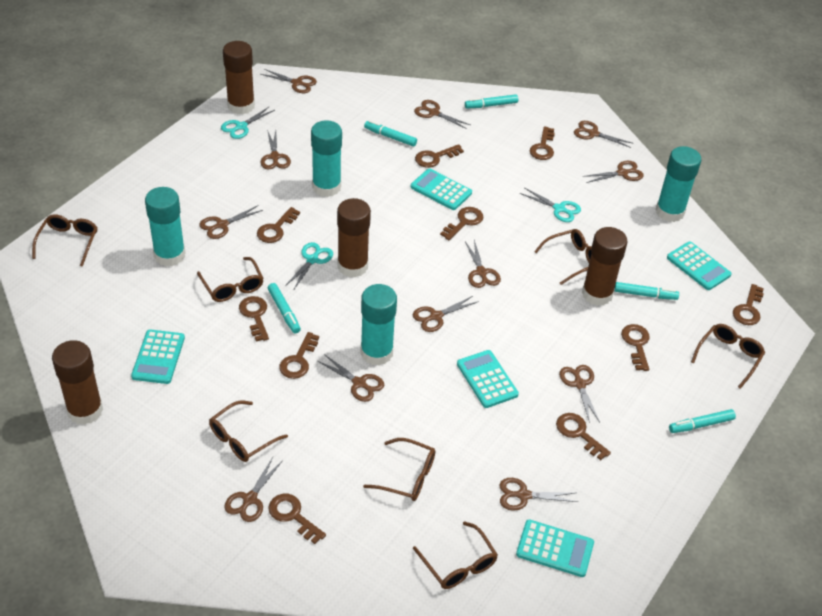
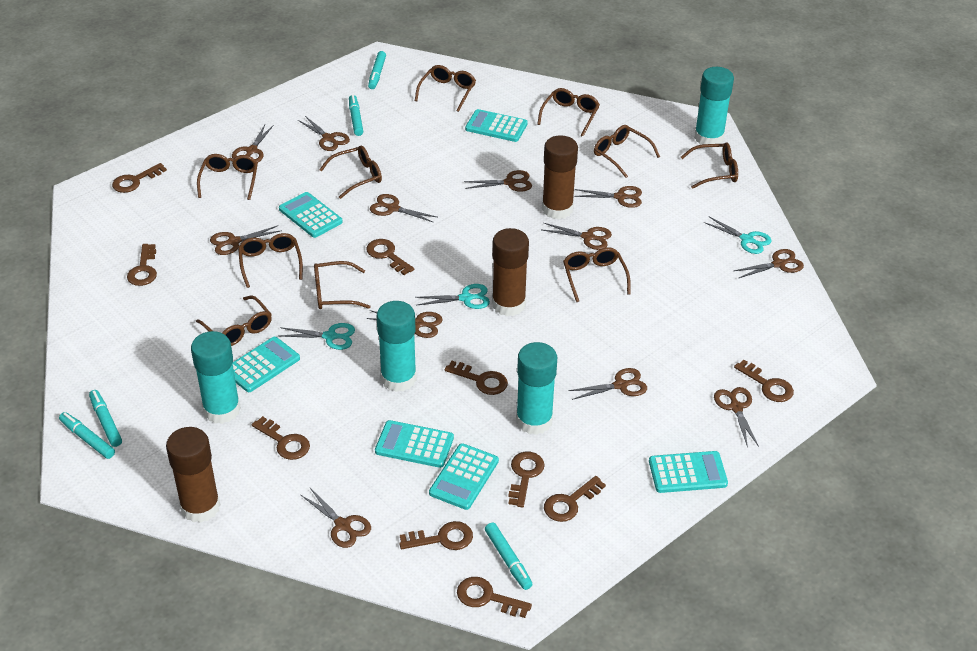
brown glasses: [32,214,98,267] [197,257,264,302] [209,401,288,462] [363,438,435,501] [413,521,498,589] [534,229,592,285] [691,324,765,389] = 7 -> [196,295,272,346] [197,154,258,200] [238,233,303,288] [314,261,371,309] [319,145,382,199] [415,65,476,112] [537,88,600,137] [563,247,631,302] [594,125,660,178] [681,142,738,189] = 10
brown glue stick: [52,340,103,425] [223,41,255,115] [337,198,371,277] [582,227,628,306] = 4 -> [166,427,220,523] [492,228,529,316] [542,135,578,219] = 3
turquoise calculator: [131,329,185,384] [411,168,472,210] [457,350,519,408] [516,519,594,577] [667,242,731,290] = 5 -> [233,337,300,392] [279,192,343,238] [375,420,454,468] [429,443,499,510] [465,109,528,142] [649,451,728,493] = 6

